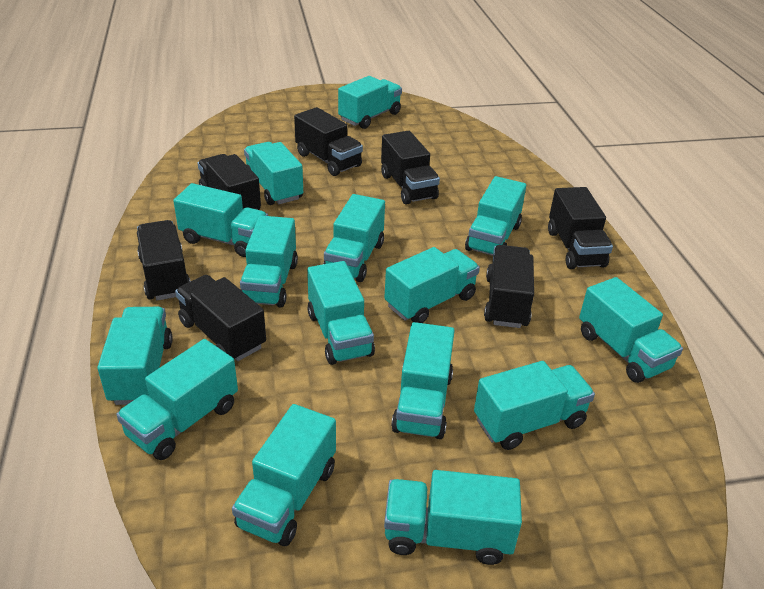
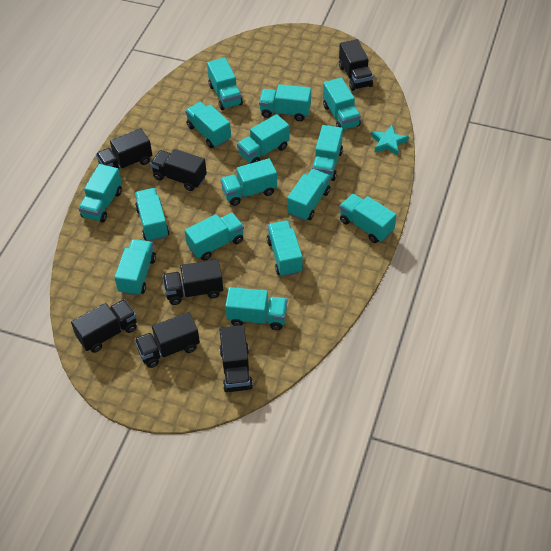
turquoise star: none = 0 -> [371,125,409,156] = 1

